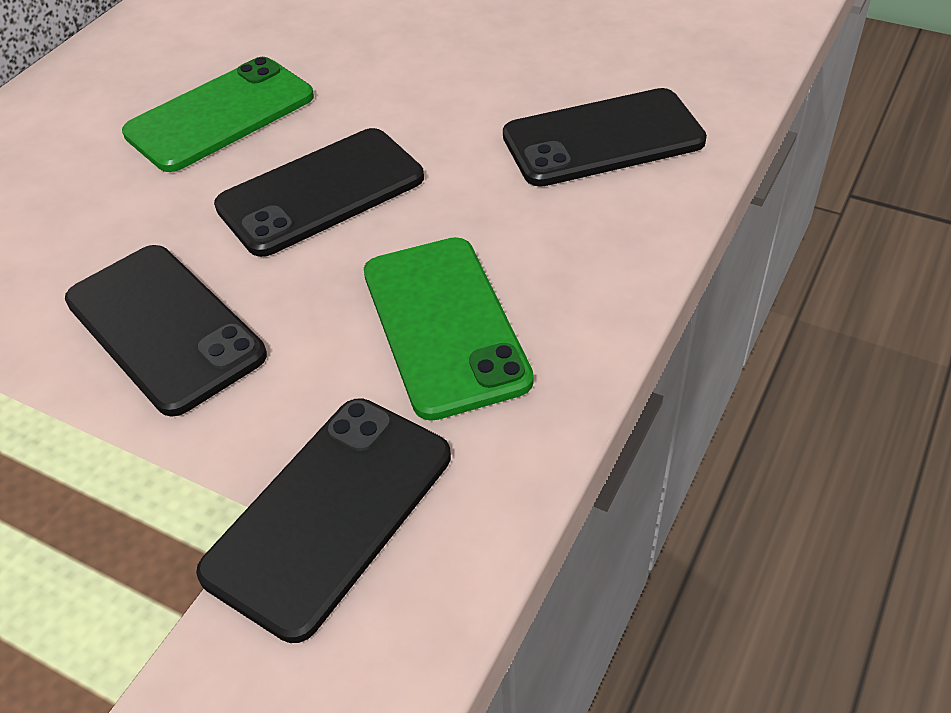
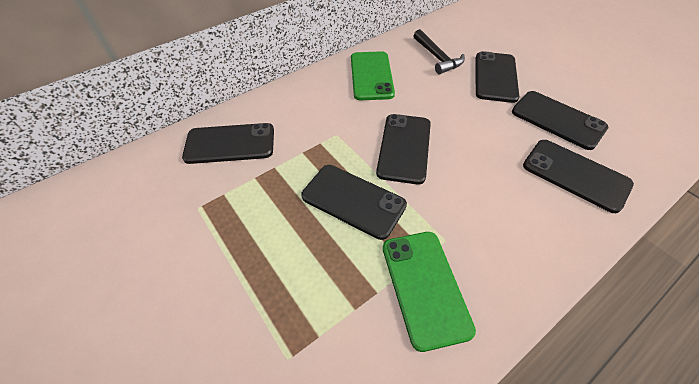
black hammer: none = 0 -> [413,29,465,74] = 1
black phone: [65,245,267,417] [196,398,451,643] [214,128,424,257] [503,88,707,187] = 4 -> [182,123,274,164] [301,165,407,240] [376,114,431,184] [476,51,519,103] [512,91,608,150] [523,140,634,213] = 6

